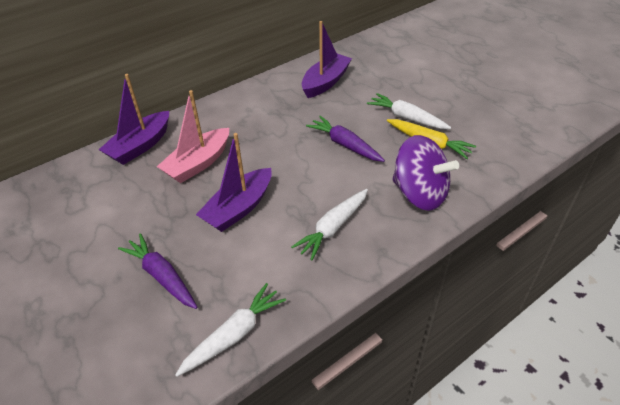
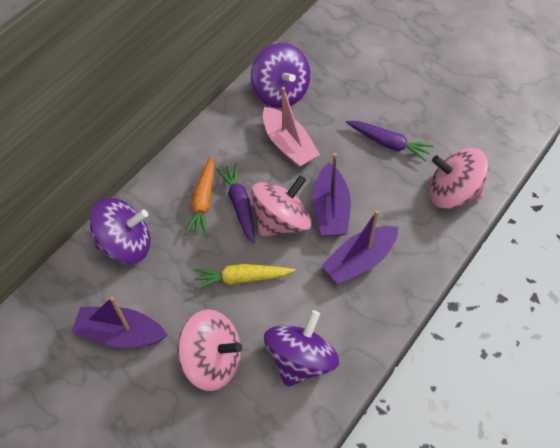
orange carrot: none = 0 -> [184,156,214,237] = 1
pink spinning top: none = 0 -> [177,309,242,391] [251,175,312,237] [429,148,489,209] = 3
purple spinning top: [392,135,459,211] = 1 -> [89,198,150,264] [251,43,311,108] [264,310,339,387] = 3
white carrot: [175,283,286,377] [291,189,368,260] [367,93,451,129] = 3 -> none = 0

